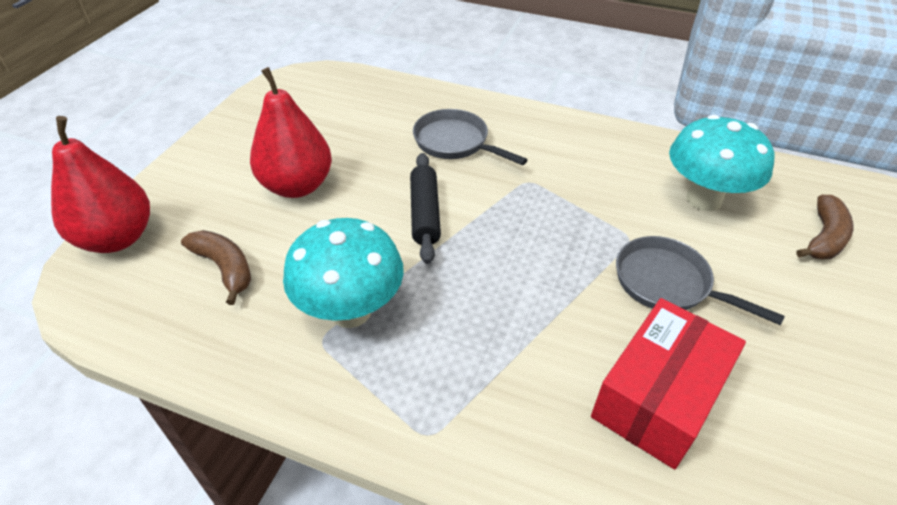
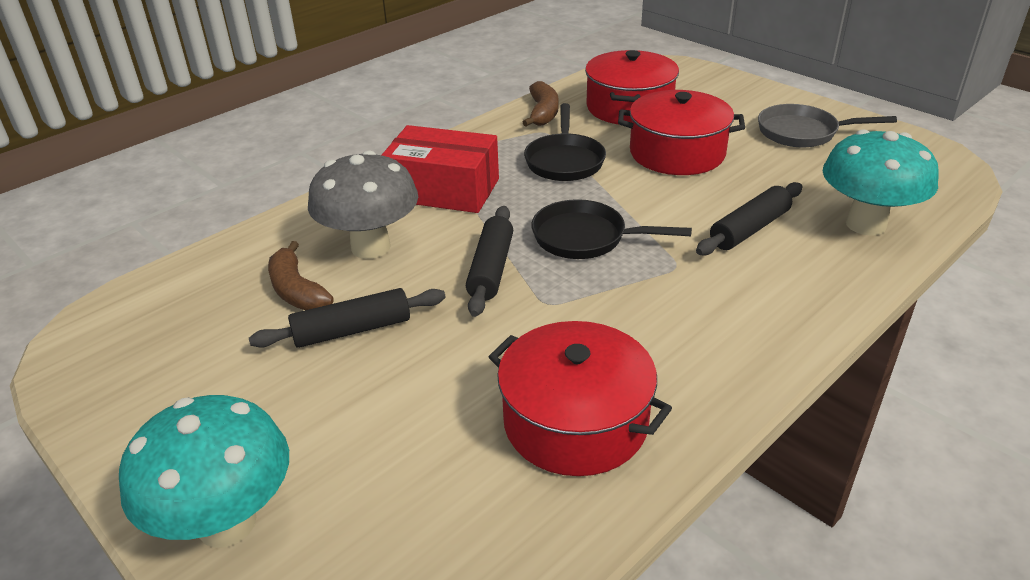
black pan: none = 0 -> [524,103,606,181] [531,199,692,259] = 2
black rolling pin: [410,153,441,264] = 1 -> [249,288,446,348] [466,206,513,317] [696,182,803,255] = 3
grey mushroom: none = 0 -> [308,150,418,259] = 1
grey pan: [413,109,528,165] [616,236,785,325] = 2 -> [758,104,897,147] = 1
red pear: [51,116,150,253] [250,67,332,198] = 2 -> none = 0
red pot: none = 0 -> [489,321,672,476] [585,50,679,124] [618,90,745,175] = 3

